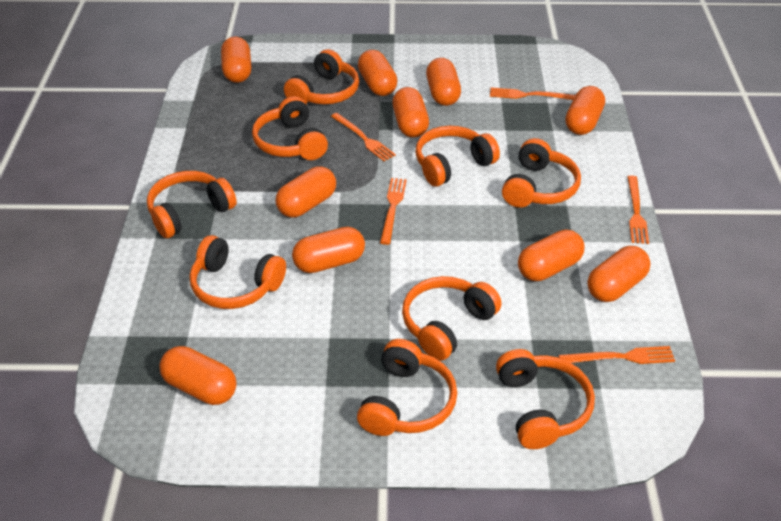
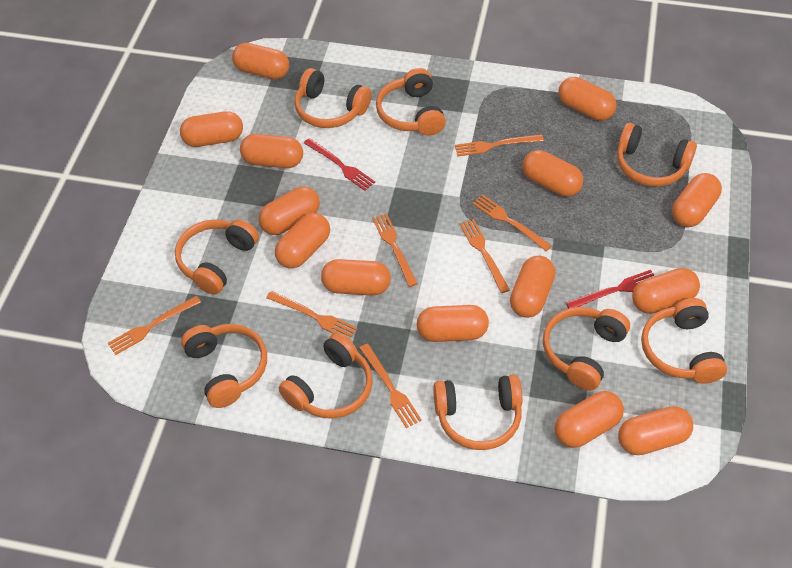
orange capsule: [159,346,237,405] [221,37,251,83] [276,166,336,218] [292,227,365,273] [358,50,398,96] [392,87,429,138] [426,58,461,106] [518,229,585,281] [565,86,605,135] [587,246,651,302] = 10 -> [180,111,243,147] [232,43,289,79] [240,134,303,168] [258,187,320,235] [275,213,330,268] [321,259,391,296] [417,305,489,342] [510,256,555,318] [522,150,583,197] [555,391,624,448] [558,77,617,121] [618,406,693,455] [632,268,700,314] [672,173,722,227] = 14
orange fork: [331,113,396,161] [380,178,407,245] [490,87,575,100] [559,346,675,364] [627,176,649,244] = 5 -> [108,296,201,355] [266,291,357,339] [359,343,422,428] [372,213,418,287] [455,135,544,156] [459,219,510,293] [472,194,552,251] = 7
red fork: none = 0 -> [304,138,375,191] [566,270,654,309] = 2

